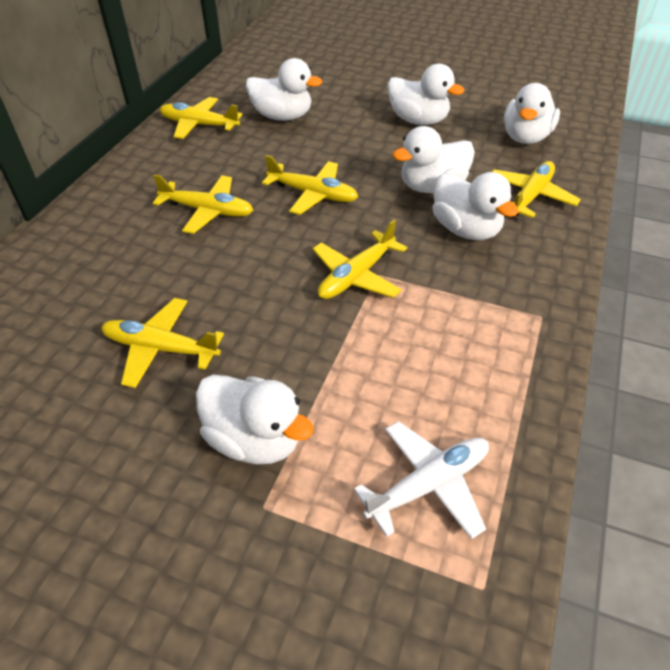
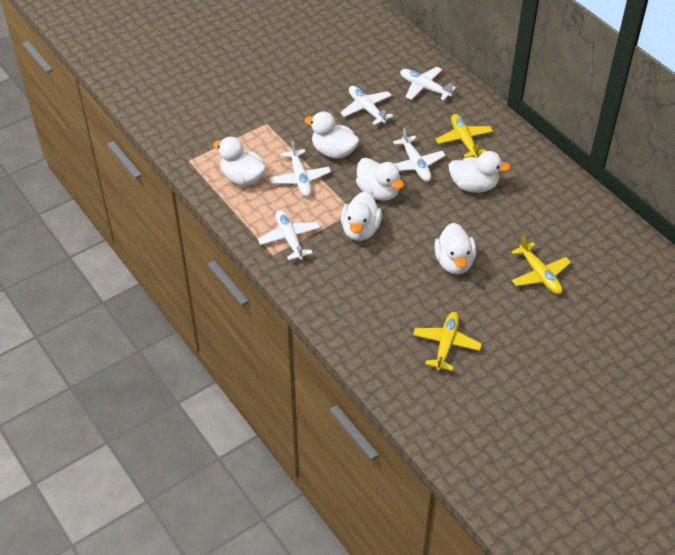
white plane: [354,421,489,539] = 1 -> [258,210,320,261] [270,140,331,197] [340,86,393,125] [393,128,446,181] [400,67,456,100] = 5
yellow plane: [101,298,224,388] [153,174,253,234] [160,97,243,139] [262,155,358,215] [313,219,407,299] [492,161,581,218] = 6 -> [413,312,482,371] [436,114,493,158] [511,236,571,294] = 3

